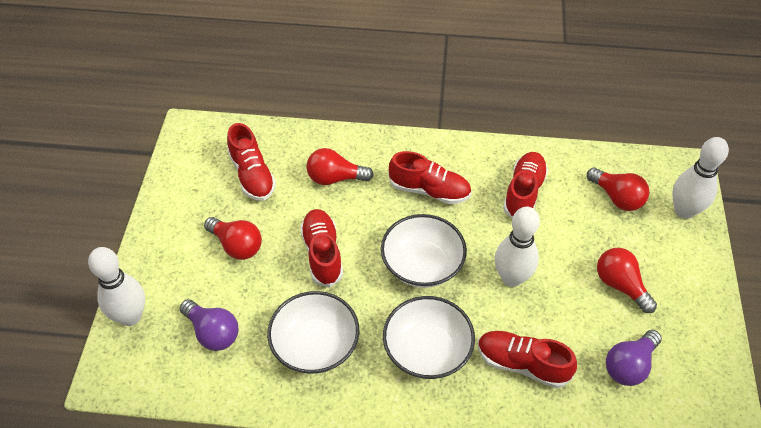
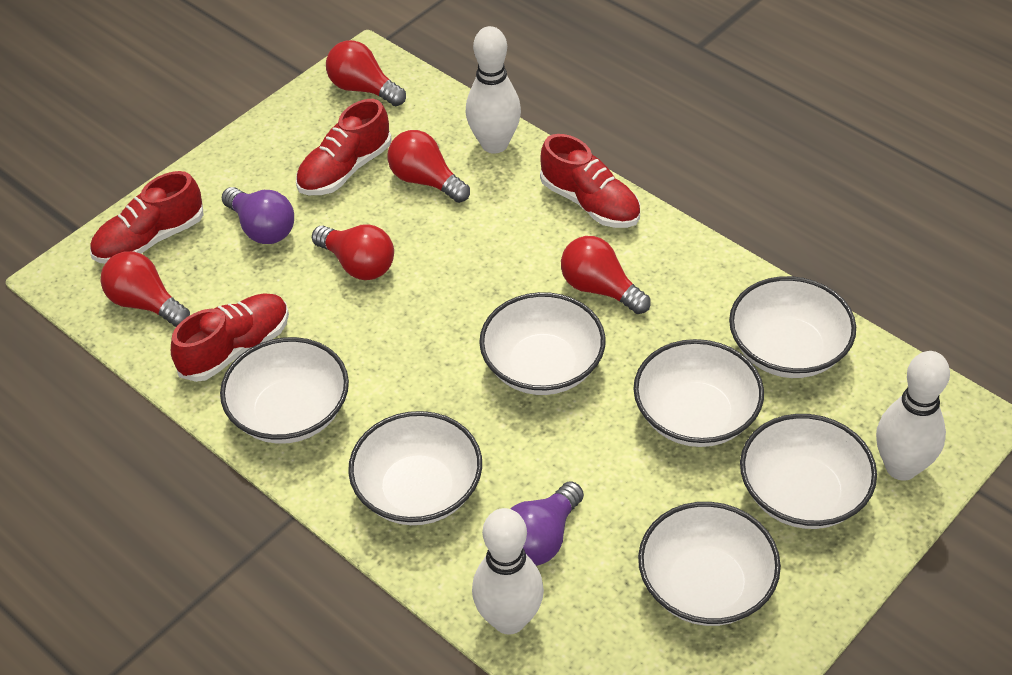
red light bulb: [204,217,262,260] [306,148,374,185] [587,167,649,211] [597,248,657,313] = 4 -> [100,251,190,327] [312,224,394,280] [326,40,406,106] [387,130,470,203] [561,236,651,314] = 5
red shoe: [227,123,276,201] [300,209,343,287] [389,151,471,204] [478,331,577,388] [503,152,548,218] = 5 -> [90,171,204,264] [171,293,289,382] [296,99,392,195] [540,134,640,228] = 4
white bowl: [267,291,359,374] [381,214,467,288] [383,296,475,379] = 3 -> [220,337,349,444] [348,411,482,525] [479,292,606,395] [633,339,764,447] [638,502,781,626] [729,276,856,378] [740,414,877,529] = 7

